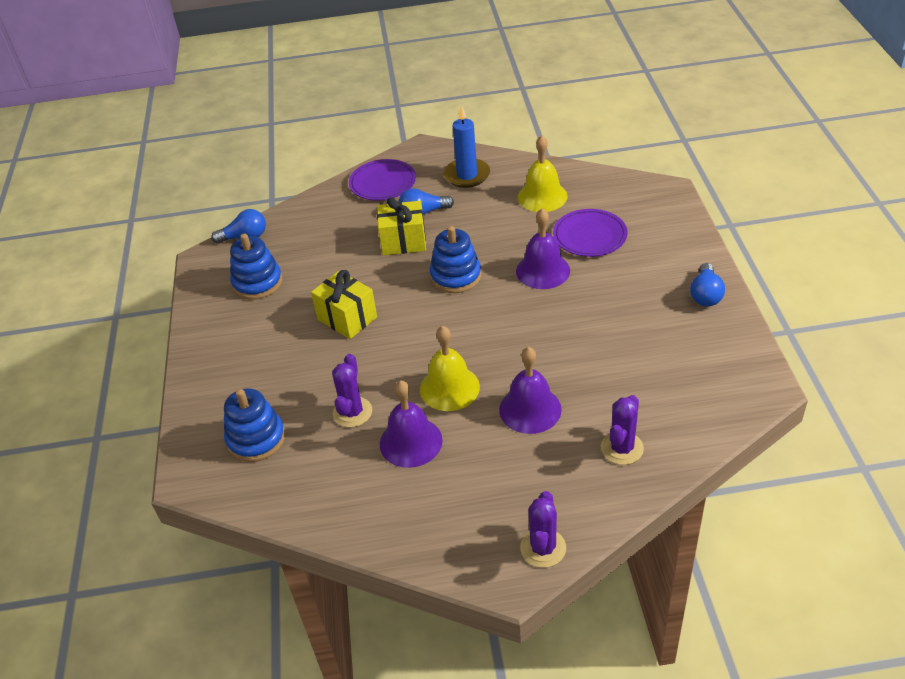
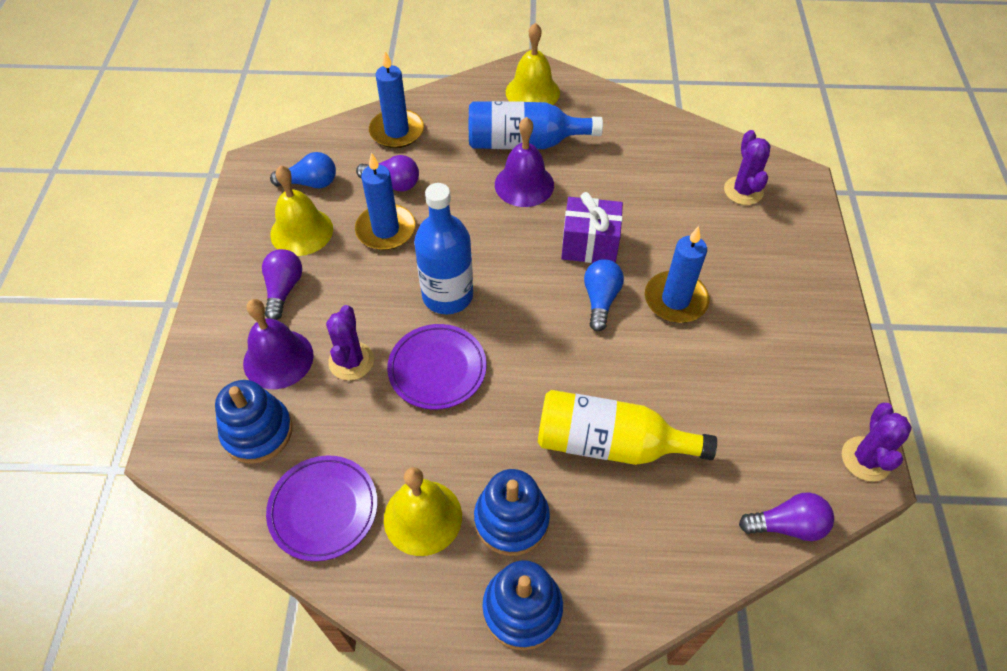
blue bottle: none = 0 -> [414,183,473,314] [469,101,603,149] = 2
blue candle: [444,105,490,188] = 1 -> [355,152,415,250] [369,51,424,148] [645,226,710,323] = 3
blue light bulb: [211,209,266,244] [399,188,454,215] [690,263,725,306] = 3 -> [270,152,336,188] [584,259,624,331] = 2
purple bell: [380,380,443,468] [499,347,562,434] [516,208,570,289] = 3 -> [243,299,314,389] [495,117,554,207] = 2
purple gift: none = 0 -> [561,192,623,263] = 1
purple light bulb: none = 0 -> [262,249,302,320] [356,155,419,191] [739,492,834,541] = 3
yellow bell: [420,326,480,411] [518,135,567,212] = 2 -> [270,165,333,256] [384,467,462,556] [506,23,560,105] = 3
yellow bottle: none = 0 -> [538,390,717,465] = 1
yellow gift: [311,270,377,339] [377,197,426,255] = 2 -> none = 0

